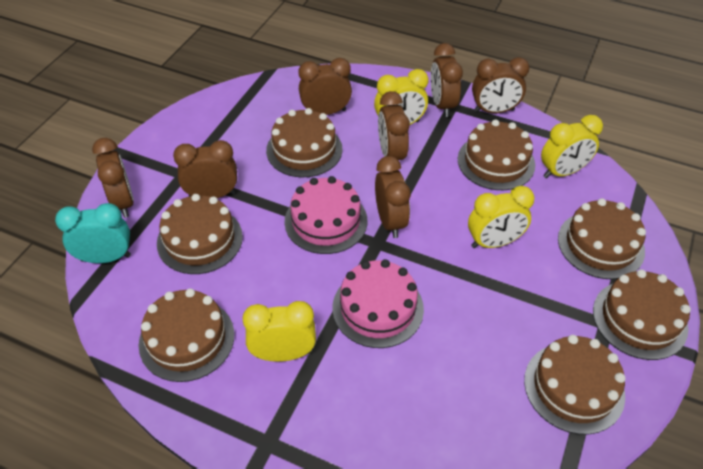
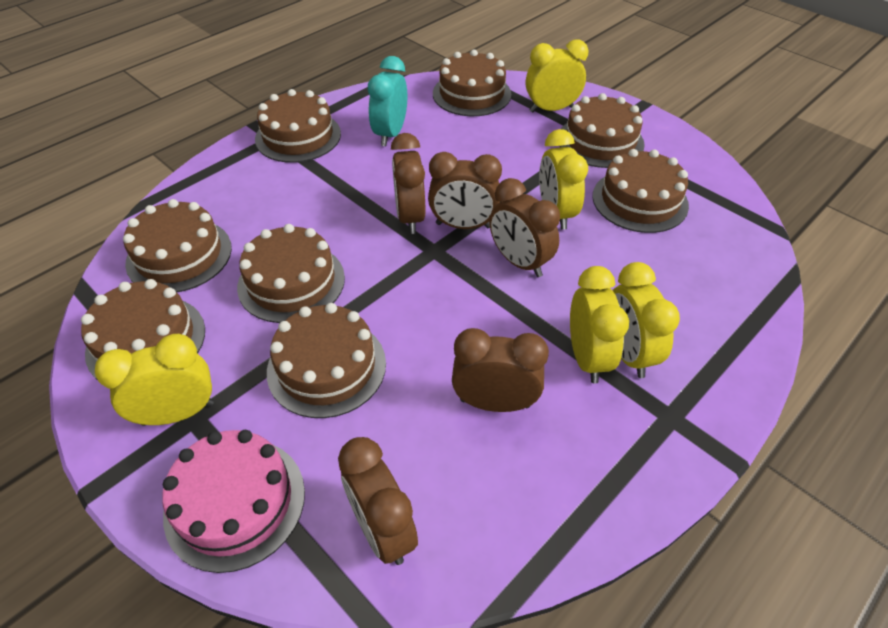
brown cake: [139,288,234,382] [157,194,243,274] [266,108,342,177] [458,119,535,190] [524,335,626,435] [558,198,646,279] [593,269,691,360] = 7 -> [81,279,205,379] [123,199,232,292] [237,224,345,323] [255,89,341,163] [267,303,386,418] [433,50,511,116] [560,93,645,168] [592,149,689,233] = 8
brown clock: [92,138,134,218] [173,140,237,198] [299,58,352,115] [375,156,411,238] [378,91,410,160] [430,43,463,117] [472,57,529,113] = 7 -> [338,437,418,565] [391,133,425,234] [428,152,502,229] [452,328,549,412] [489,178,560,277] = 5
pink cake: [284,176,367,254] [332,259,424,348] = 2 -> [162,430,305,573] = 1
yellow clock: [242,301,316,362] [374,69,429,125] [468,186,534,248] [541,115,603,178] = 4 -> [95,334,214,426] [526,39,589,113] [539,129,588,230] [570,266,629,383] [613,262,680,378] = 5

